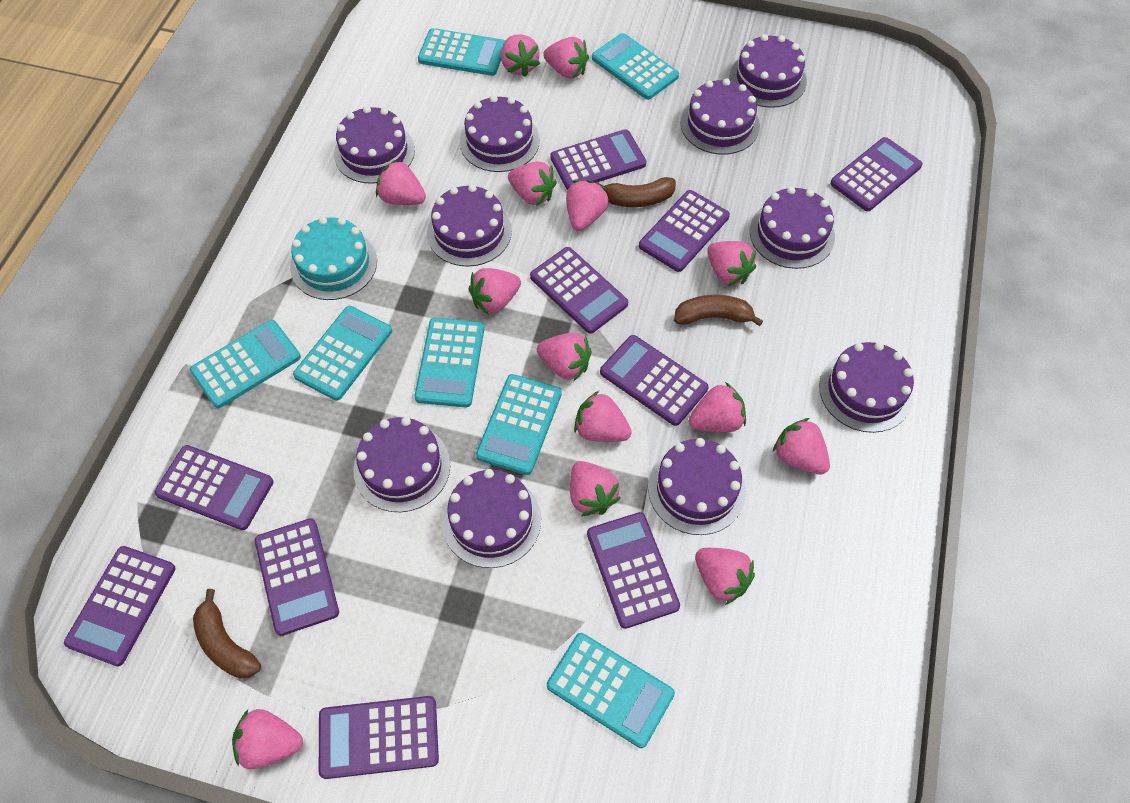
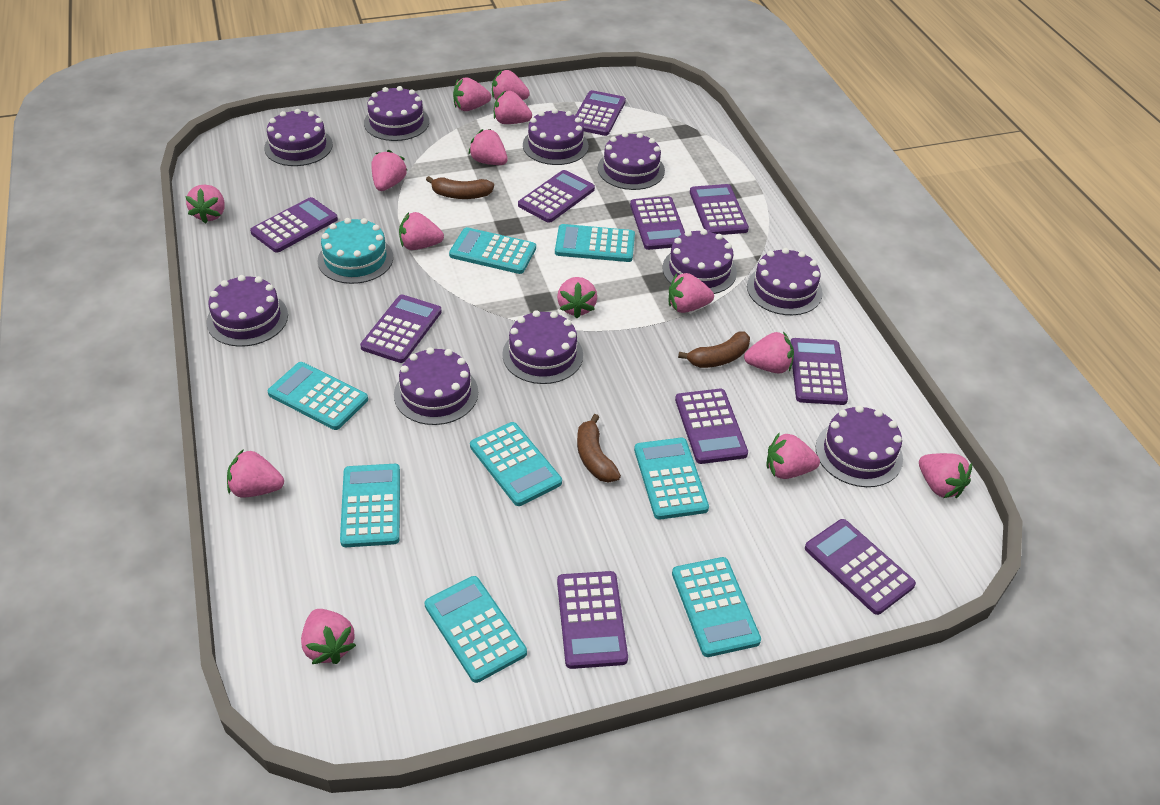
turquoise calculator: [190,320,301,408] [293,306,392,401] [414,318,484,408] [418,28,505,76] [476,374,562,475] [547,633,675,748] [592,33,679,100] = 7 -> [268,362,368,430] [340,464,400,547] [425,576,527,683] [449,227,536,274] [470,422,562,506] [555,224,635,262] [634,438,709,520] [672,557,761,657] = 8

